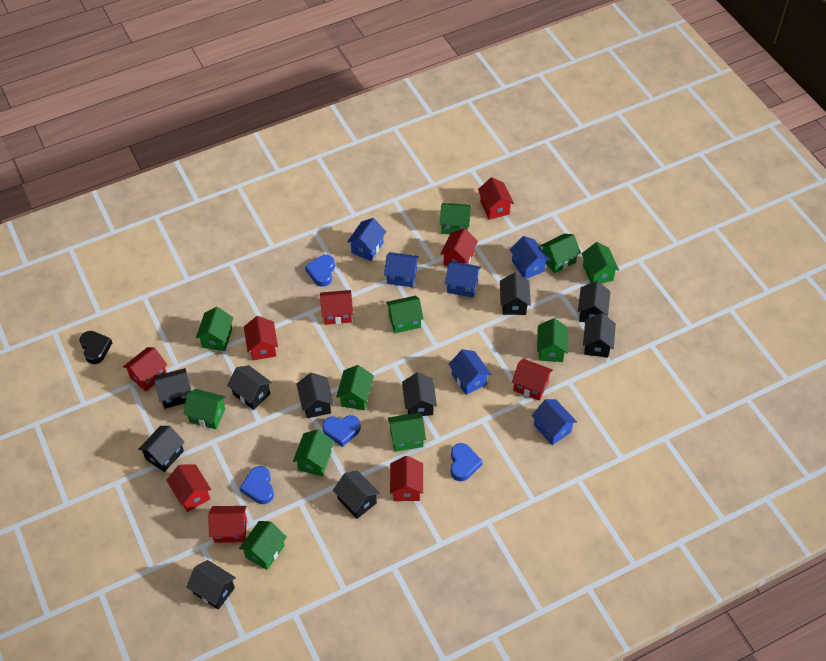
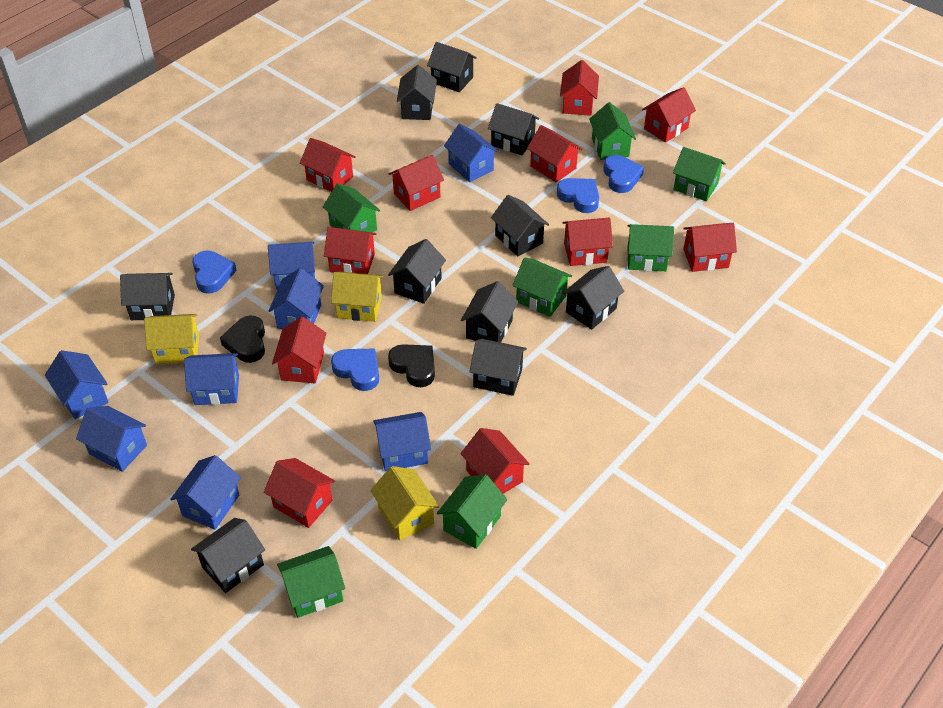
black heart: [80,331,112,364] = 1 -> [220,315,265,363] [388,344,435,387] = 2
blue house: [347,218,386,261] [384,252,419,287] [445,261,481,298] [448,349,491,395] [510,236,550,279] [532,399,577,445] = 6 -> [45,350,109,419] [76,406,147,472] [170,455,241,530] [184,353,239,405] [268,242,315,290] [269,268,324,329] [373,412,431,471] [444,124,499,182] = 8
green house: [183,389,226,429] [196,307,234,351] [239,521,287,570] [293,429,334,476] [336,365,374,410] [386,296,424,333] [388,412,426,452] [440,203,471,234] [537,318,568,362] [540,234,581,273] [581,242,619,283] = 11 -> [277,546,345,618] [323,183,380,232] [437,474,507,549] [512,258,572,317] [589,102,636,160] [628,224,674,271] [673,147,726,202] = 7
red house: [123,347,167,392] [166,464,211,512] [208,506,247,543] [244,316,278,360] [320,290,353,325] [390,456,423,501] [441,228,478,266] [478,177,514,220] [512,359,553,401] = 9 -> [264,458,335,528] [272,317,327,384] [300,138,356,192] [324,227,377,274] [389,155,444,211] [460,428,530,494] [527,125,582,182] [560,60,599,116] [563,217,613,266] [642,87,696,143] [683,223,737,272] = 11
yellow house: none = 0 -> [144,314,199,364] [331,272,383,322] [370,466,439,541] = 3

